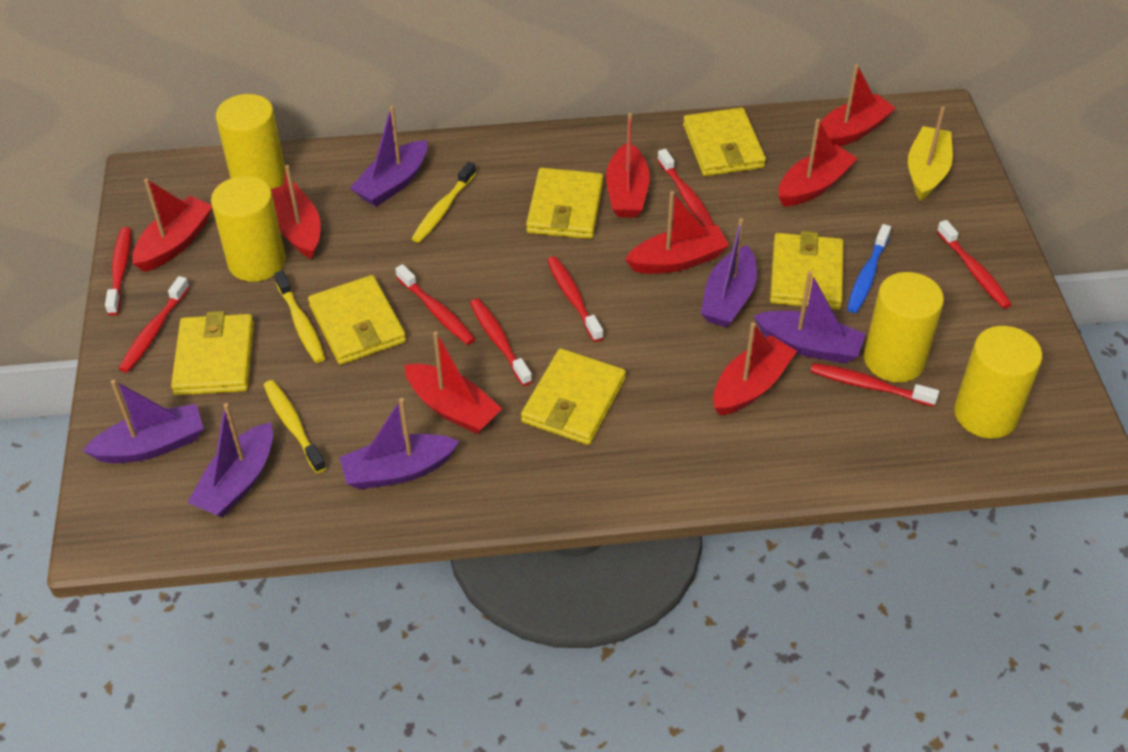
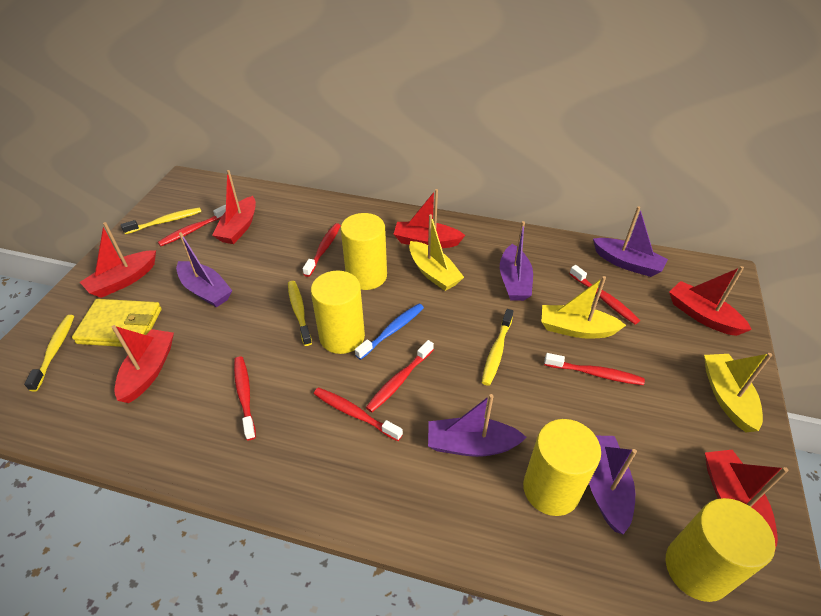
purple boat: [82,380,204,463] [187,403,273,517] [339,398,459,489] [350,105,427,207] [701,218,757,327] [754,271,866,363] = 6 -> [176,232,232,308] [428,394,527,457] [500,221,533,301] [589,436,637,535] [593,206,668,277] = 5
red boat: [132,178,212,272] [271,165,321,259] [405,331,502,434] [606,113,650,218] [625,191,729,274] [713,323,797,416] [778,119,858,207] [821,64,896,146] = 8 -> [80,222,156,298] [112,325,174,403] [212,170,256,244] [393,189,465,248] [669,266,752,336] [705,450,788,549] = 6
red toothbrush: [105,227,131,315] [119,276,189,373] [395,264,475,345] [470,298,532,386] [547,256,603,342] [657,149,715,227] [810,363,939,407] [937,220,1012,309] = 8 -> [158,205,226,246] [234,356,256,440] [303,223,341,277] [314,387,403,441] [366,340,434,412] [544,353,645,385] [569,265,640,325] = 7
yellow boat: [908,107,953,201] = 1 -> [409,214,464,291] [542,276,626,339] [704,353,772,432] = 3
yellow toothbrush: [263,380,326,473] [274,271,325,363] [411,162,476,243] = 3 -> [24,315,74,392] [121,207,201,234] [288,281,312,346] [482,309,513,386] = 4
yellow wallet: [171,311,254,395] [308,275,406,365] [521,348,626,445] [526,168,603,239] [683,107,766,176] [770,231,844,310] = 6 -> [72,299,162,347] = 1

